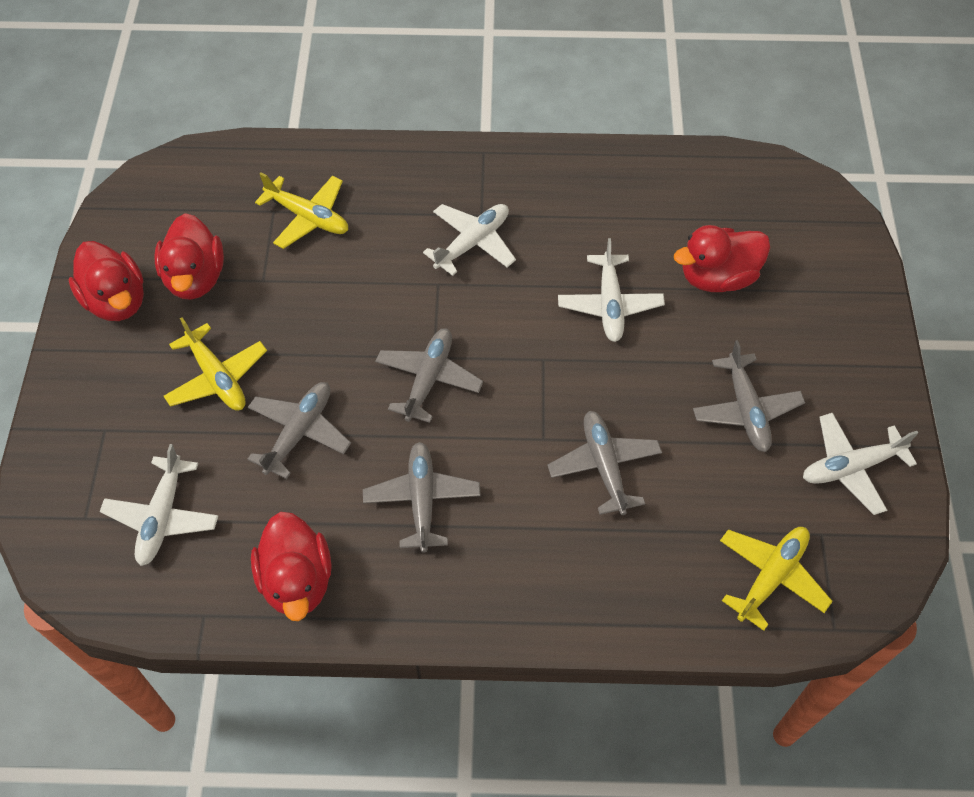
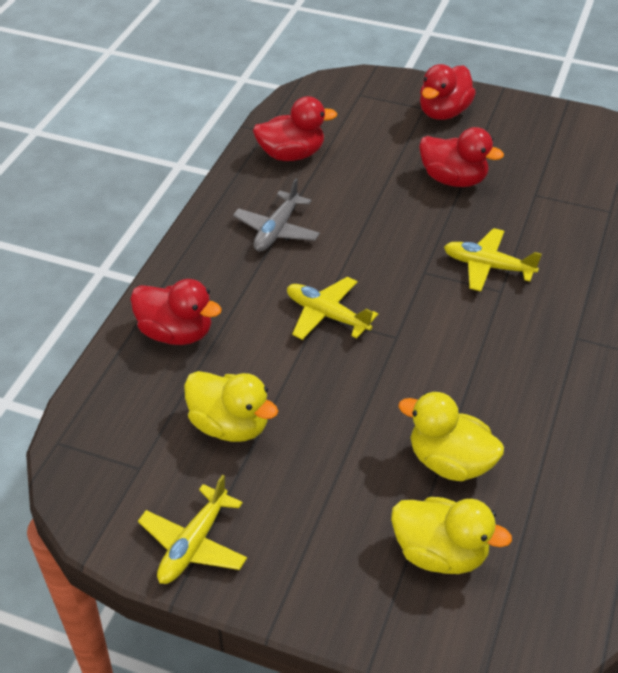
grey plane: [248,382,351,479] [363,442,481,553] [375,328,483,423] [547,411,662,515] [693,340,805,452] = 5 -> [233,178,320,252] = 1
white plane: [100,444,218,566] [423,204,516,276] [558,238,665,342] [803,413,918,515] = 4 -> none = 0
yellow duck: none = 0 -> [184,371,278,442] [391,497,512,574] [398,392,504,481] = 3

